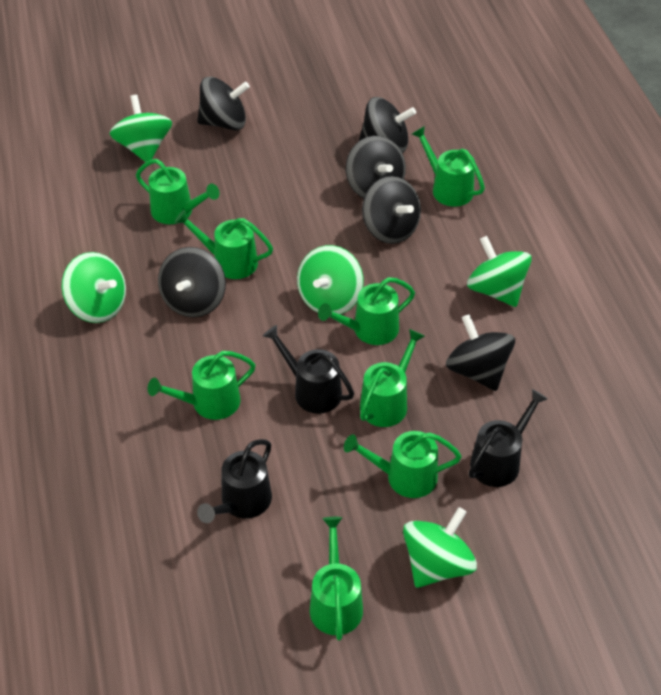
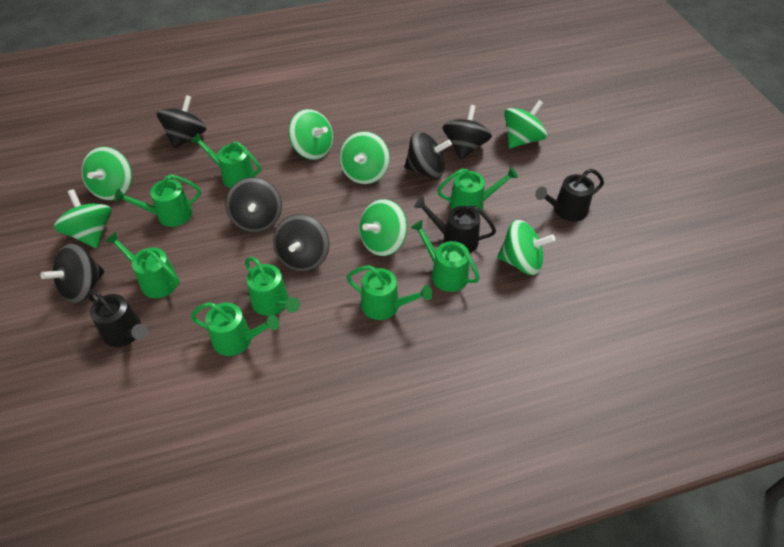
green spinning top: [62,252,126,323] [110,95,172,162] [297,245,364,315] [403,507,477,588] [467,236,532,307] = 5 -> [54,189,112,248] [81,147,132,200] [289,109,333,160] [339,131,390,184] [359,199,407,256] [497,220,555,275] [504,100,547,148] = 7

